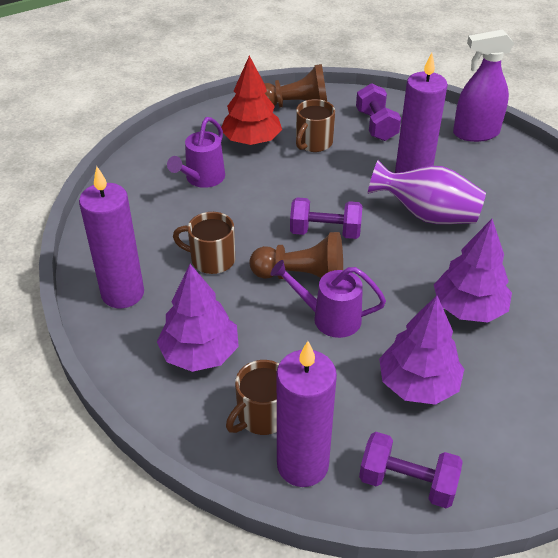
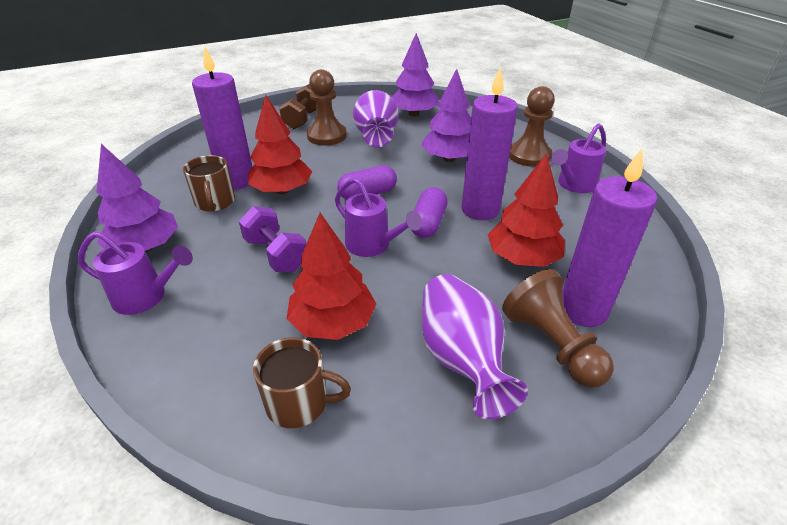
brown dumbbell: none = 0 -> [279,84,317,129] = 1
brown mug: [173,212,235,274] [226,360,279,435] [296,99,335,152] = 3 -> [183,155,235,212] [253,337,351,428] = 2
brown pawn: [250,232,343,279] [264,64,327,108] = 2 -> [307,69,347,146] [502,269,614,388] [509,86,555,167] = 3
purple capsule: none = 0 -> [337,165,397,199] [411,187,448,238] = 2
purple dumbbell: [290,197,362,239] [356,83,401,141] [359,432,463,508] = 3 -> [239,206,306,272] = 1
purple spray bottle: [453,30,514,142] = 1 -> none = 0
purple vase: [368,160,486,224] = 1 -> [353,90,398,147] [422,274,528,419] = 2
purple watering can: [167,117,225,188] [271,260,386,338] = 2 -> [78,231,193,315] [335,177,422,257] [551,123,606,193] = 3
red tree: [221,56,282,145] = 1 -> [248,95,312,194] [287,213,376,340] [488,153,565,267] = 3

